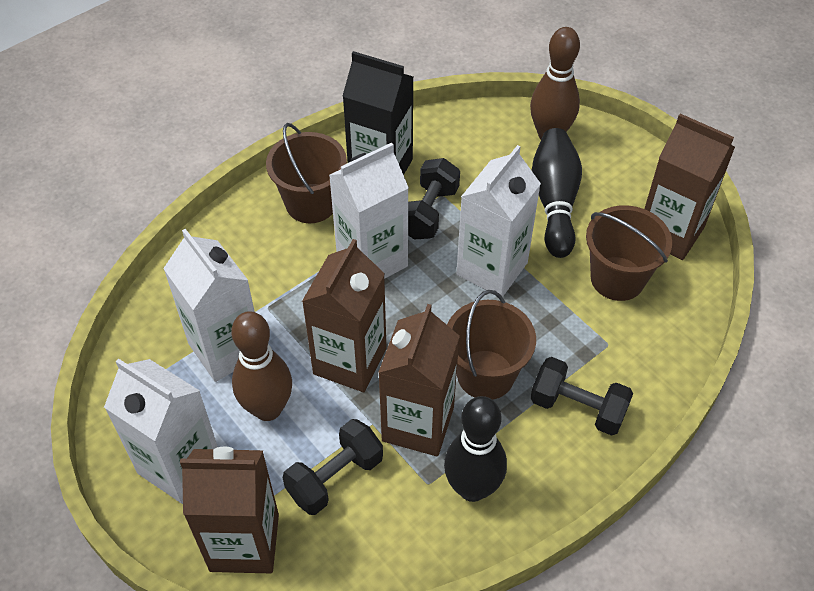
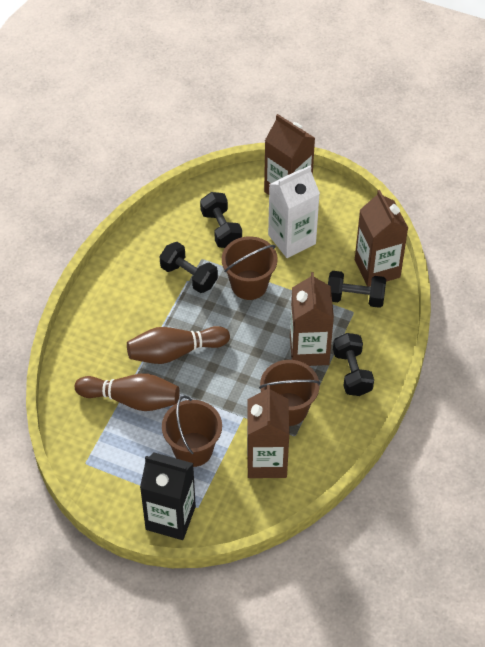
black bowling pin: [444,396,507,502] [531,128,582,258] = 2 -> none = 0
black dumbbell: [283,419,383,515] [408,158,460,240] [530,357,633,436] = 3 -> [159,242,218,293] [200,192,242,248] [328,271,386,308] [333,333,374,396] = 4
white carton: [104,359,218,504] [163,229,255,382] [329,143,409,279] [456,145,541,297] = 4 -> [268,166,320,258] = 1

